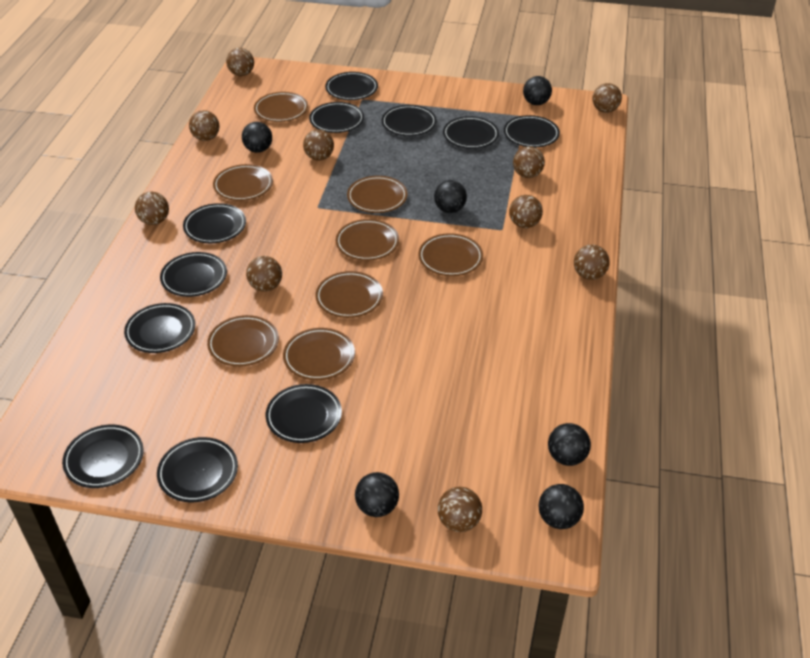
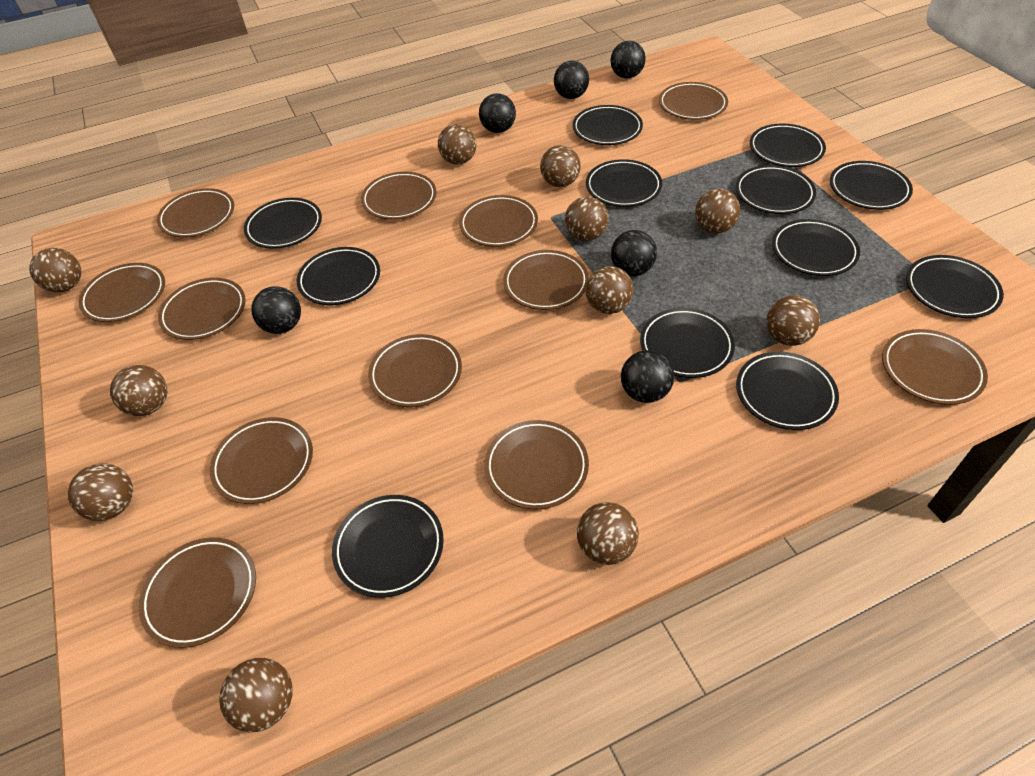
black plate: [62,425,144,488] [124,303,195,353] [157,437,238,502] [160,252,227,297] [183,203,246,243] [266,384,342,443] [309,102,364,133] [325,72,378,100] [382,105,437,136] [443,116,499,149] [504,115,560,147] = 11 -> [244,198,322,249] [297,247,380,305] [332,495,444,598] [573,105,643,145] [586,159,662,207] [640,308,735,378] [736,165,816,214] [736,352,839,430] [750,123,826,167] [772,219,860,276] [830,161,913,210] [906,255,1004,318] = 12
brown ball: [135,192,169,225] [189,110,220,141] [226,48,254,76] [246,256,282,292] [303,129,334,161] [438,487,482,532] [509,195,543,228] [513,146,545,178] [574,244,610,280] [592,83,622,113] = 10 -> [29,248,81,292] [68,463,133,521] [110,365,167,416] [219,658,293,732] [438,124,476,164] [540,145,581,187] [565,196,609,241] [577,502,639,565] [585,266,633,314] [695,189,740,234] [766,295,820,346] = 11
brown plate: [207,315,279,367] [213,164,273,201] [254,92,308,122] [283,328,355,380] [315,271,383,318] [336,219,399,261] [347,176,407,213] [418,233,483,276] = 8 -> [79,263,165,322] [138,537,256,648] [157,188,234,238] [158,278,246,340] [210,417,313,504] [361,172,436,220] [368,334,462,407] [459,195,538,247] [484,420,589,509] [503,250,589,310] [659,82,728,120] [882,329,988,405] = 12

